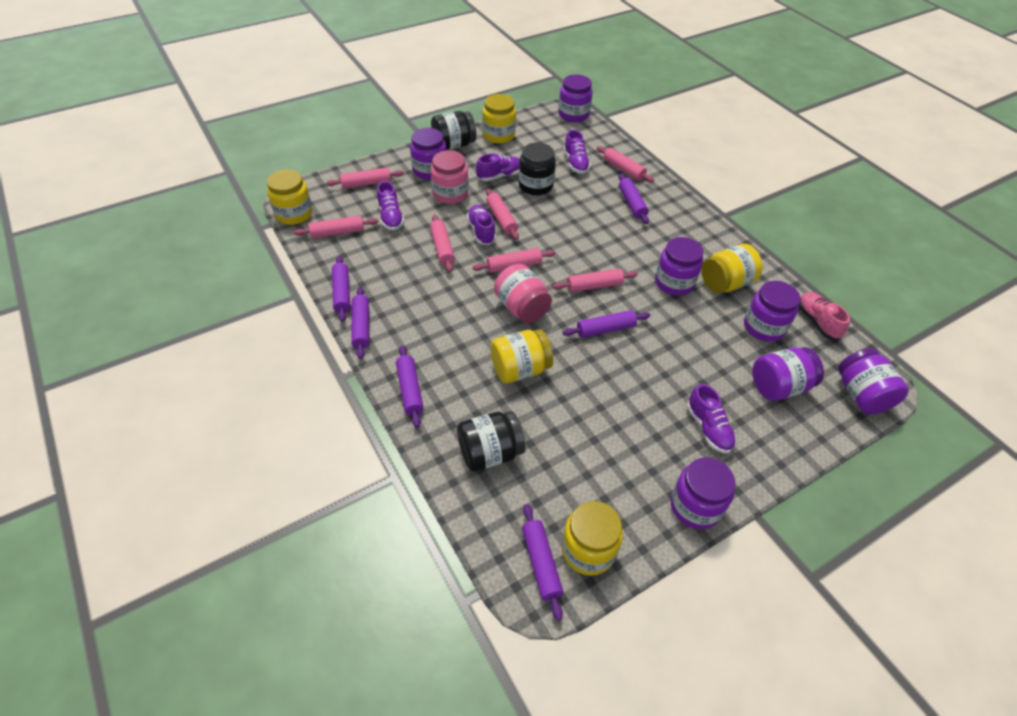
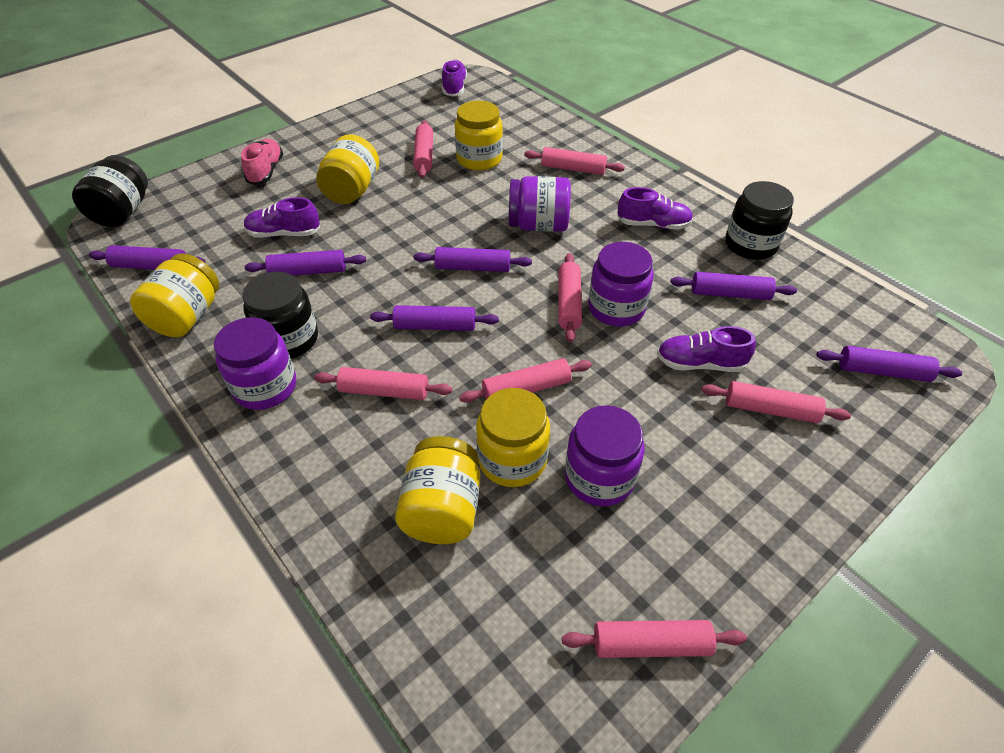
pink jar: [431,150,468,204] [494,264,552,323] = 2 -> none = 0
purple jar: [410,128,446,180] [558,74,593,122] [655,237,704,296] [670,457,736,529] [744,281,801,342] [752,347,824,401] [838,348,909,414] = 7 -> [214,317,296,410] [509,176,571,232] [565,405,644,507] [588,242,654,327] = 4
purple shoe: [377,181,404,230] [467,205,496,245] [476,153,520,181] [564,130,591,174] [687,384,736,453] = 5 -> [244,197,320,238] [442,60,467,97] [617,187,693,230] [657,326,756,372] = 4

